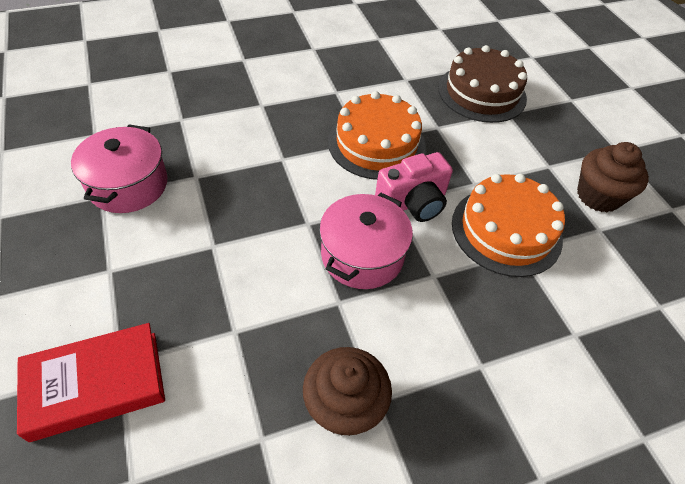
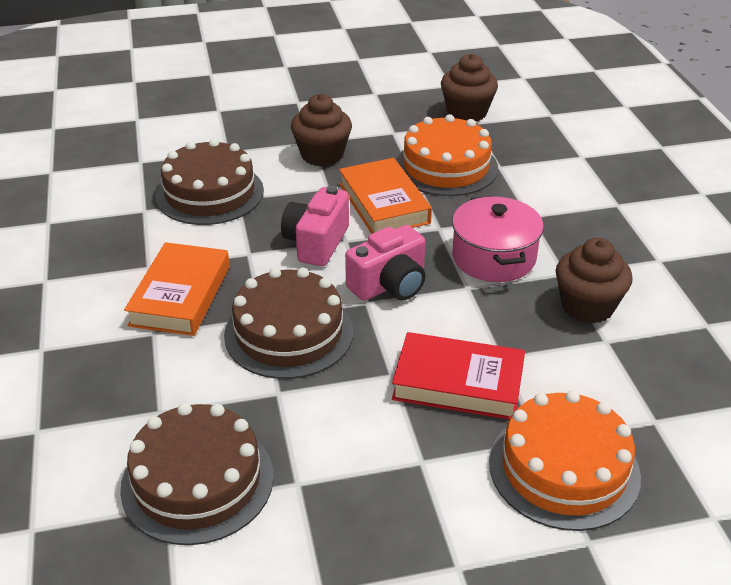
brown cake: [438,45,527,123] = 1 -> [120,403,274,545] [155,139,264,225] [224,268,353,379] = 3
brown cupcake: [303,347,392,436] [577,142,649,212] = 2 -> [291,94,352,166] [441,54,498,121] [556,238,633,324] = 3
orange book: none = 0 -> [124,242,230,336] [339,158,432,234] = 2
pink camera: [375,152,453,222] = 1 -> [281,186,349,266] [345,225,426,301] = 2
pink pot: [71,124,168,213] [319,193,413,289] = 2 -> [452,196,544,282] = 1

